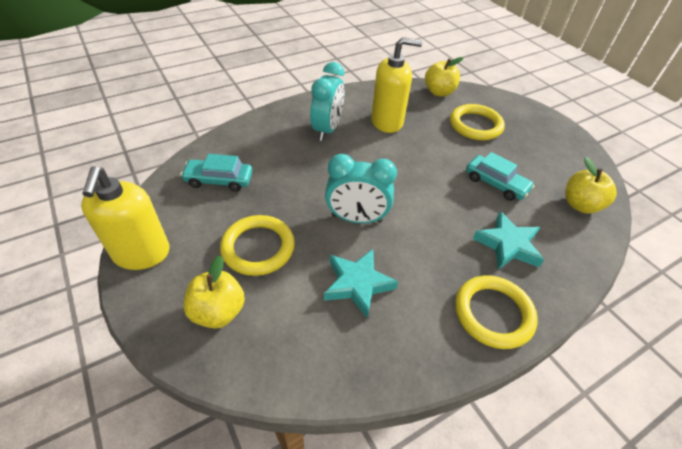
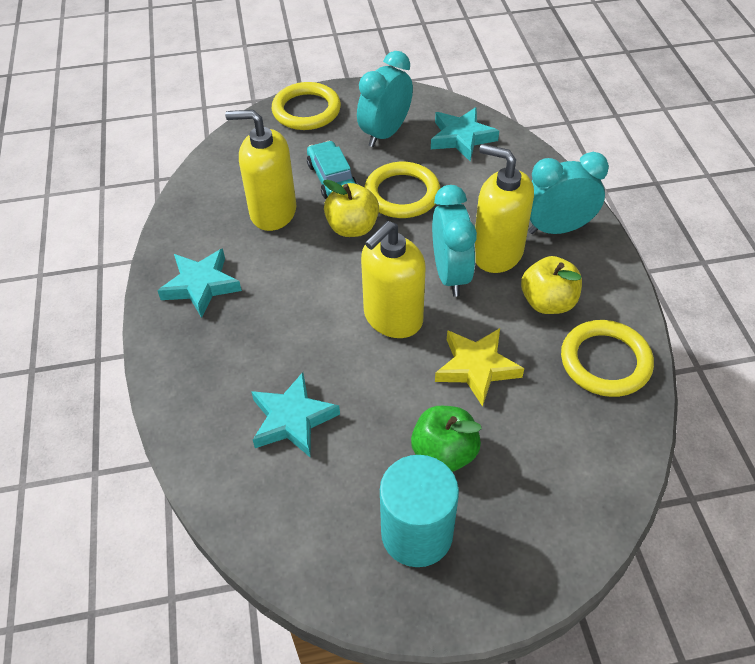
green apple: none = 0 -> [411,406,482,472] = 1
turquoise car: [180,154,252,192] [466,152,535,201] = 2 -> [307,141,357,199] = 1
turquoise clock: [310,62,344,141] [325,154,397,223] = 2 -> [357,51,413,147] [432,185,477,297] [528,152,609,234] = 3
turquoise cylinder: none = 0 -> [380,455,459,567] = 1
turquoise star: [324,249,398,318] [473,211,544,270] = 2 -> [157,248,242,318] [251,372,340,458] [431,107,499,161] = 3
yellow apple: [183,255,245,329] [425,57,464,96] [565,157,617,213] = 3 -> [323,180,379,237] [521,256,582,314] = 2
yellow soap dispenser: [81,166,170,270] [371,37,422,133] = 2 -> [225,110,296,231] [361,221,426,338] [475,144,534,273] = 3
yellow star: none = 0 -> [435,328,524,407] = 1

